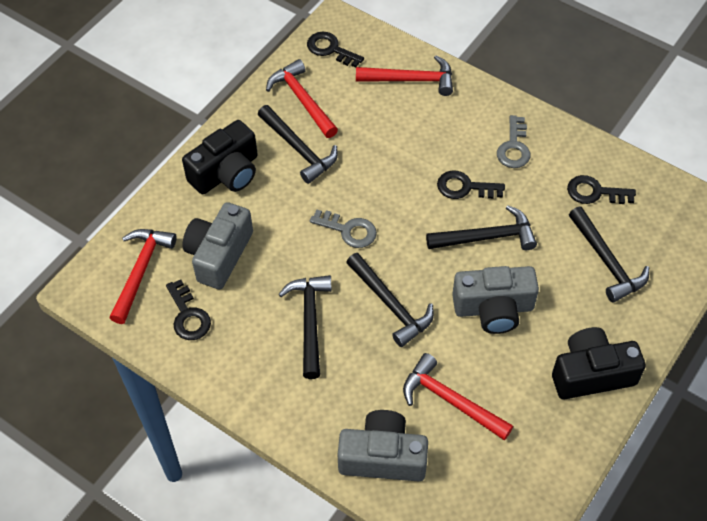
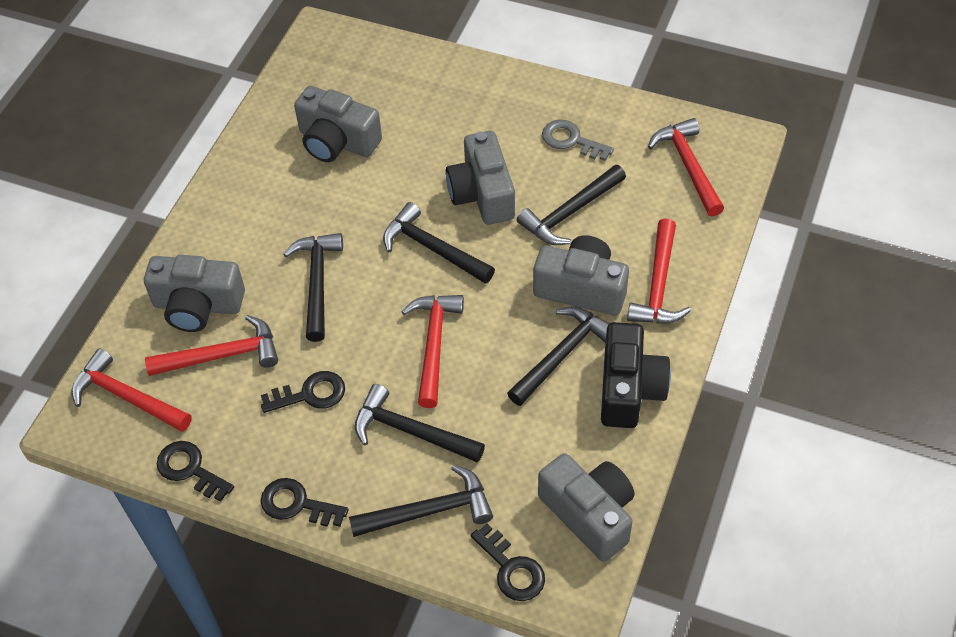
black camera: [182,120,258,194] [552,327,646,400] = 2 -> [601,322,671,428] = 1
black hammer: [258,105,338,184] [279,275,332,379] [346,253,434,347] [426,205,537,250] [569,207,649,303] = 5 -> [283,233,343,342] [349,465,493,537] [355,384,485,463] [383,202,495,284] [507,306,610,406] [517,165,626,245] = 6
grey camera: [182,202,253,289] [338,410,428,482] [452,266,539,334] = 3 -> [144,255,245,332] [294,86,382,162] [446,131,515,225] [533,235,629,315] [538,453,635,562] = 5
grey key: [310,210,377,248] [497,115,531,168] = 2 -> [542,119,614,161] = 1
red hammer: [110,229,177,324] [266,59,338,138] [356,55,453,96] [403,353,513,440] = 4 -> [72,348,192,432] [145,315,278,376] [401,295,464,408] [627,218,691,324] [648,118,724,216] = 5

